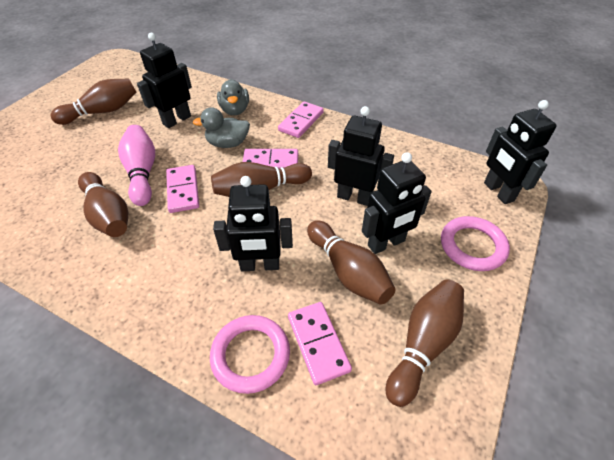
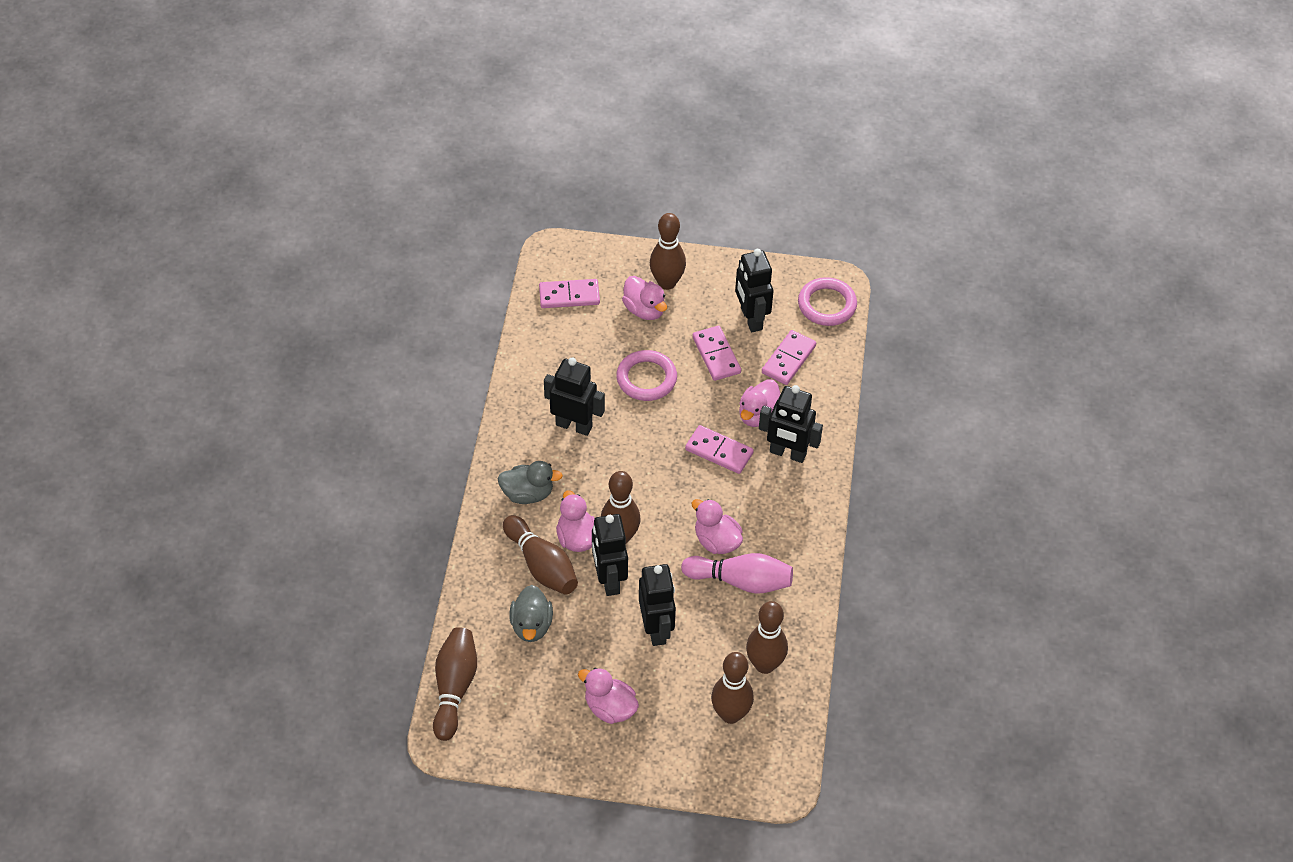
brown bowling pin: [50,78,137,125] [78,172,128,237] [211,162,312,197] [307,220,396,305] [386,279,464,407] = 5 -> [433,627,477,741] [503,515,578,595] [601,471,641,544] [650,213,686,290] [711,652,754,724] [746,601,788,674] = 6
pink duck: none = 0 -> [556,490,595,552] [578,668,639,724] [622,276,667,320] [691,499,743,554] [739,379,780,427] = 5

